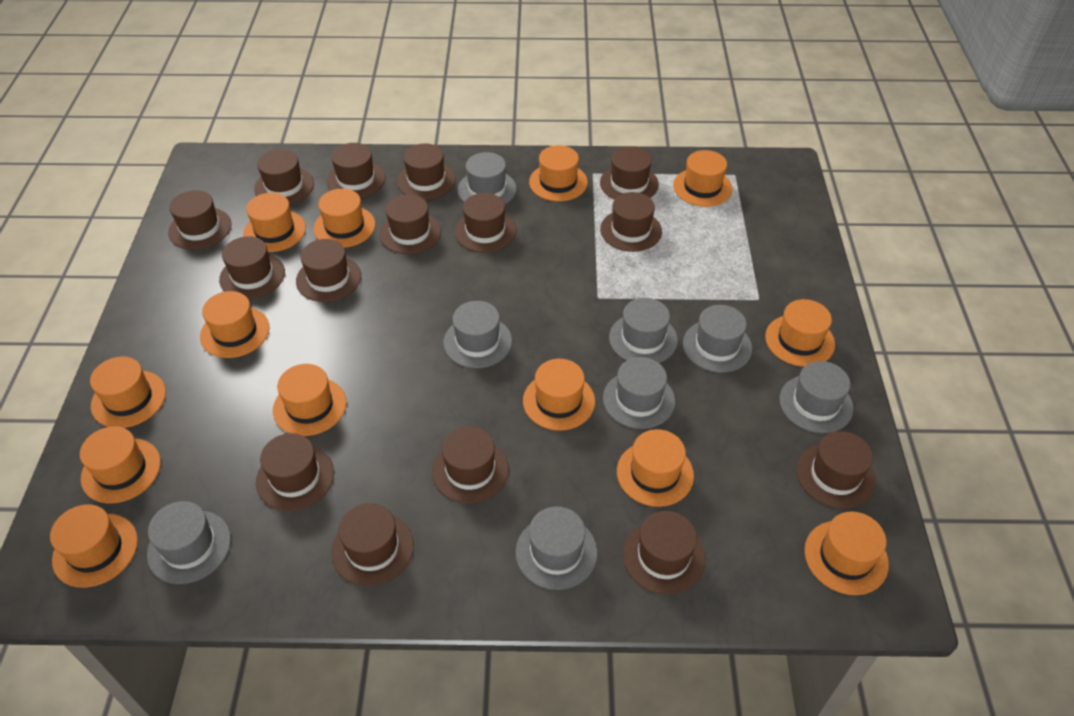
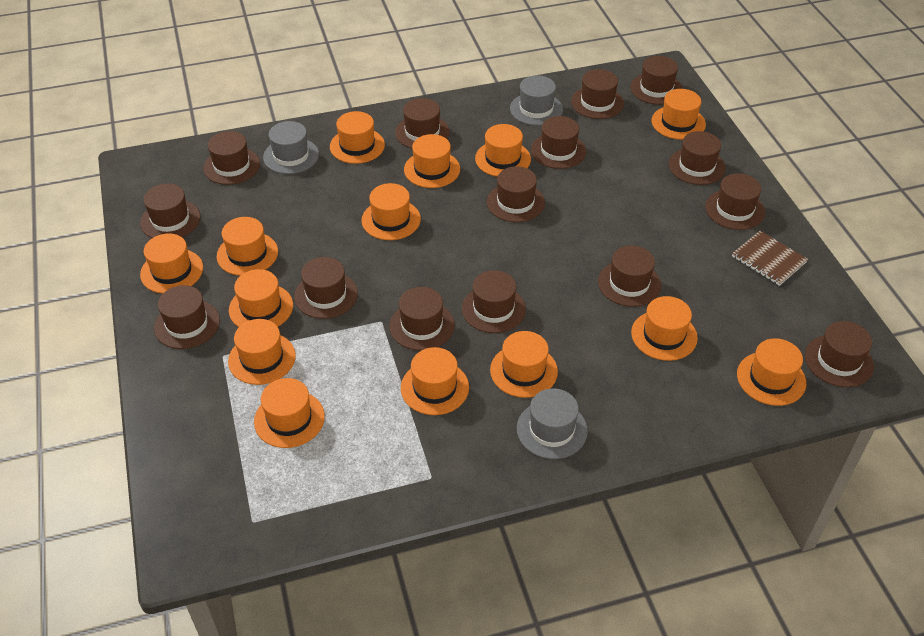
brown notebook: none = 0 -> [732,231,808,286] = 1
grey hat: [147,501,231,584] [443,301,512,368] [457,152,517,204] [515,506,598,590] [603,357,675,429] [609,298,678,363] [683,305,752,373] [779,361,854,433] = 8 -> [263,121,319,174] [510,75,563,126] [517,388,588,459] = 3
orange hat: [50,505,138,588] [80,426,161,504] [90,357,166,428] [200,291,270,358] [243,193,306,252] [273,364,347,436] [314,188,376,248] [523,359,595,431] [529,145,588,201] [617,429,694,507] [673,150,733,207] [765,299,835,367] [804,511,889,595] = 13 -> [140,233,203,294] [217,217,278,276] [228,319,296,385] [229,269,293,327] [254,378,325,448] [330,111,385,164] [361,183,421,240] [401,347,469,415] [404,134,460,188] [475,124,531,177] [490,331,558,398] [631,296,698,361] [652,89,706,140] [737,338,806,406] = 14

